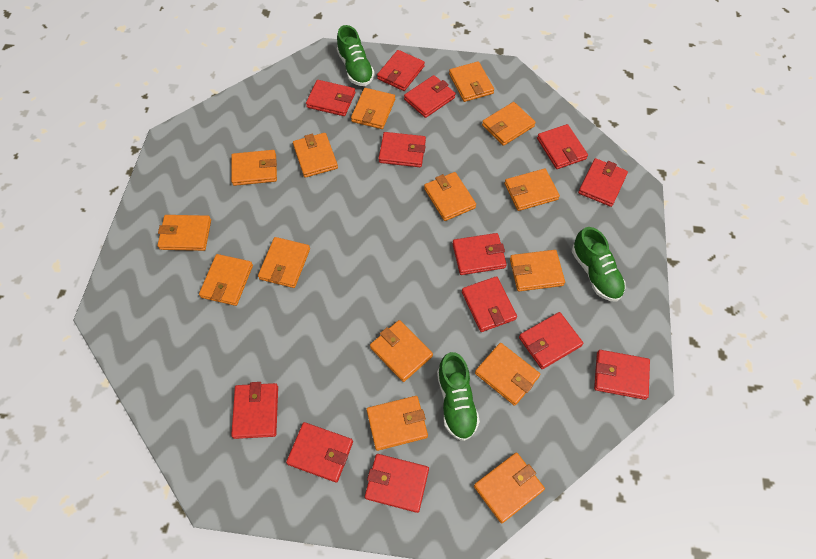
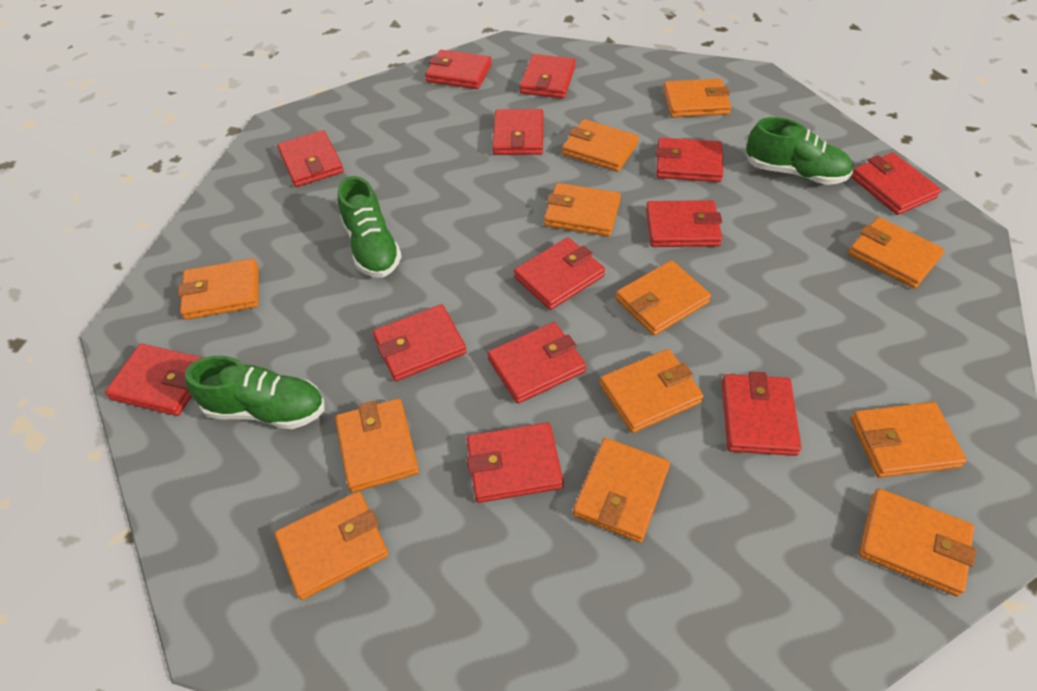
orange wallet: [158,215,211,251] [199,254,253,306] [231,150,277,186] [258,237,310,288] [293,133,338,178] [351,88,395,129] [366,396,428,451] [370,320,433,382] [424,172,476,221] [449,61,494,102] [474,453,545,523] [475,343,541,406] [482,102,536,146] [505,169,560,211] [510,250,565,291] = 15 -> [178,258,259,320] [275,491,389,600] [335,399,419,492] [544,183,621,236] [562,119,639,172] [573,438,670,543] [600,349,704,433] [616,260,711,336] [663,79,731,117] [848,217,945,289] [851,402,967,478] [859,488,976,596] = 12

